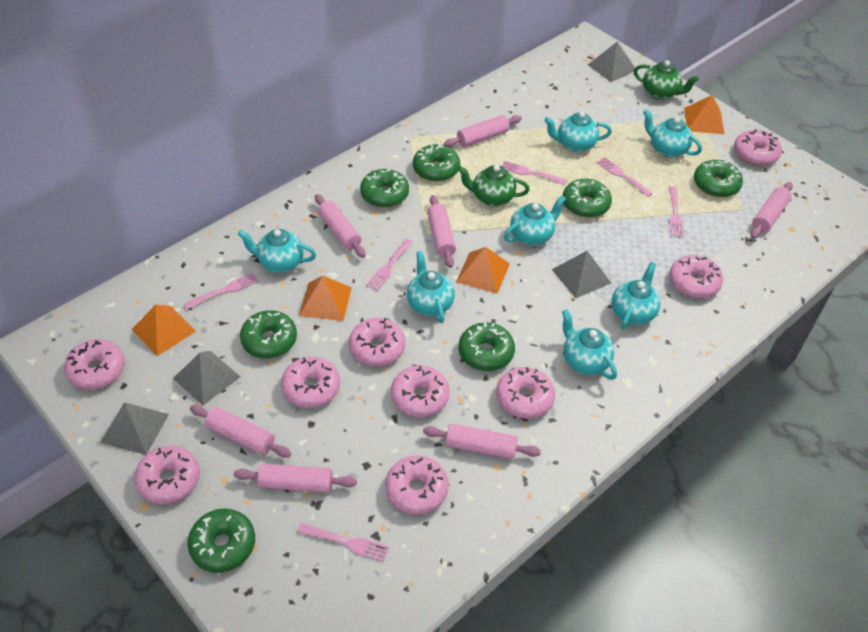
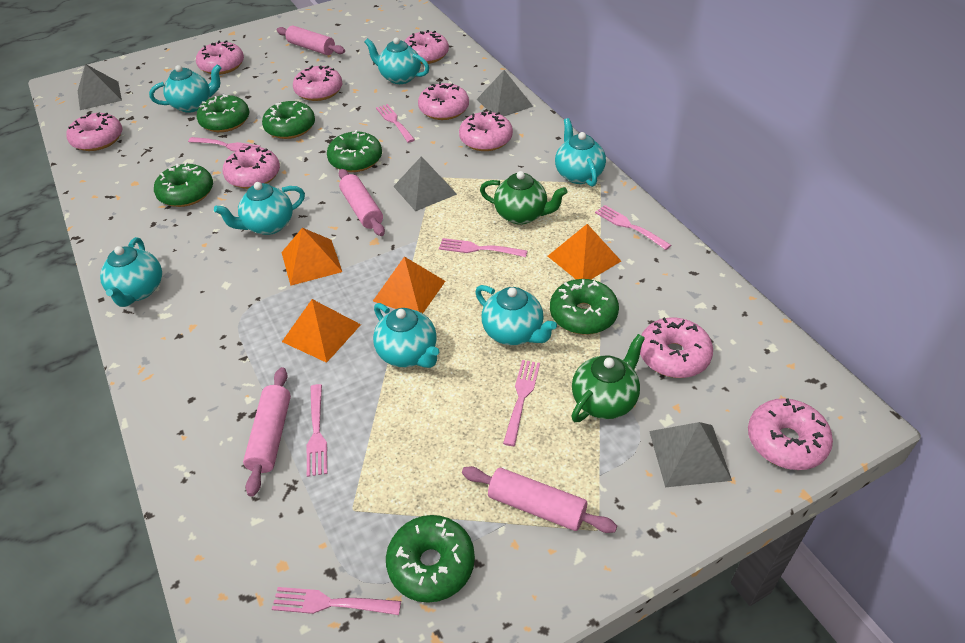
green donut: [187,508,255,573] [240,310,297,358] [360,169,409,208] [413,144,460,182] [459,322,515,371] [563,179,612,218] [694,160,743,197] = 7 -> [154,162,213,207] [197,94,249,132] [262,101,315,139] [327,130,382,172] [386,515,475,603] [550,279,619,335] = 6
pink fork: [184,272,259,310] [297,523,389,562] [366,239,412,291] [502,161,567,185] [597,157,653,197] [669,187,684,237] = 6 -> [188,137,260,152] [272,587,401,615] [307,384,327,477] [376,104,415,143] [439,238,528,257] [503,360,540,446] [595,205,671,250] = 7
pink rolling pin: [190,405,291,458] [234,464,357,493] [315,194,366,258] [423,424,541,459] [427,195,456,268] [444,115,522,147] [751,182,793,239] = 7 -> [243,367,291,497] [277,26,345,55] [339,169,385,236] [462,466,617,533] = 4

